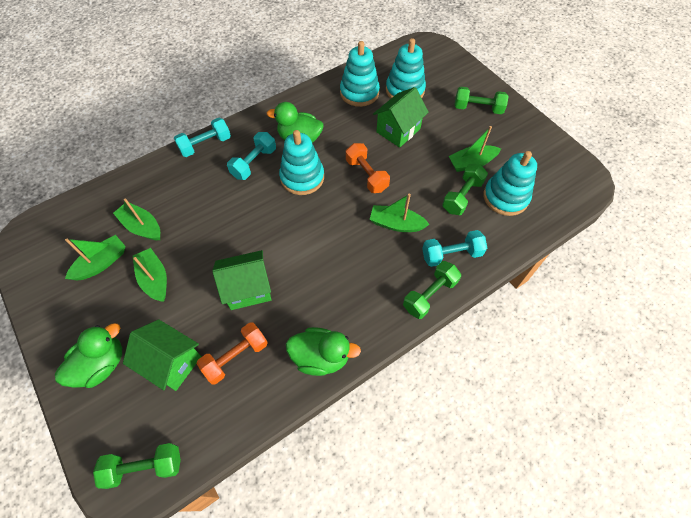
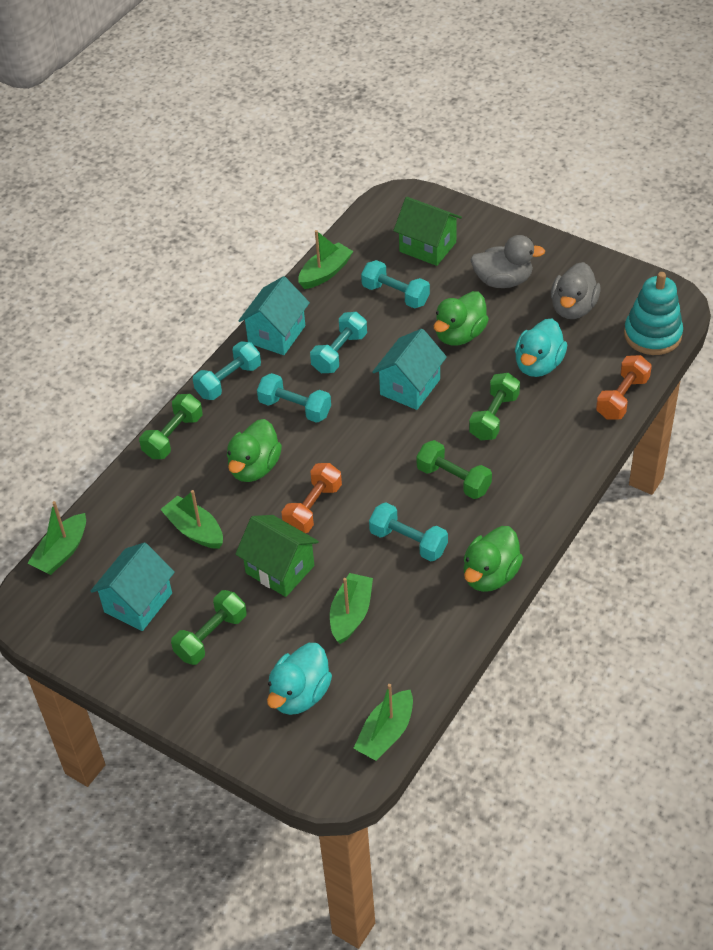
green house: [123,319,202,391] [212,250,271,310] [373,87,429,147] = 3 -> [235,515,319,597] [393,197,462,266] = 2
grey duck: none = 0 -> [471,235,545,288] [551,262,600,319] = 2
turquoise duck: none = 0 -> [267,643,332,715] [515,319,567,377] = 2
turquoise dumbbell: [174,118,231,157] [227,132,276,180] [422,230,487,267] = 3 -> [193,341,261,400] [257,373,331,423] [310,312,367,373] [361,260,430,309] [369,502,448,561] = 5
turquoise house: none = 0 -> [91,542,175,631] [238,276,310,355] [372,329,447,410] = 3
turquoise stacking toy: [279,130,324,195] [340,41,380,107] [386,38,426,98] [483,151,537,216] = 4 -> [624,272,683,355] = 1

